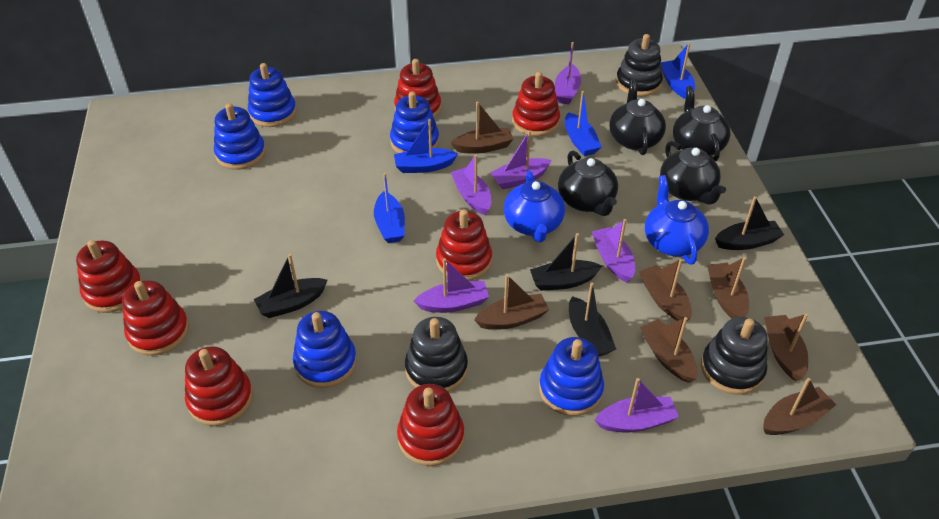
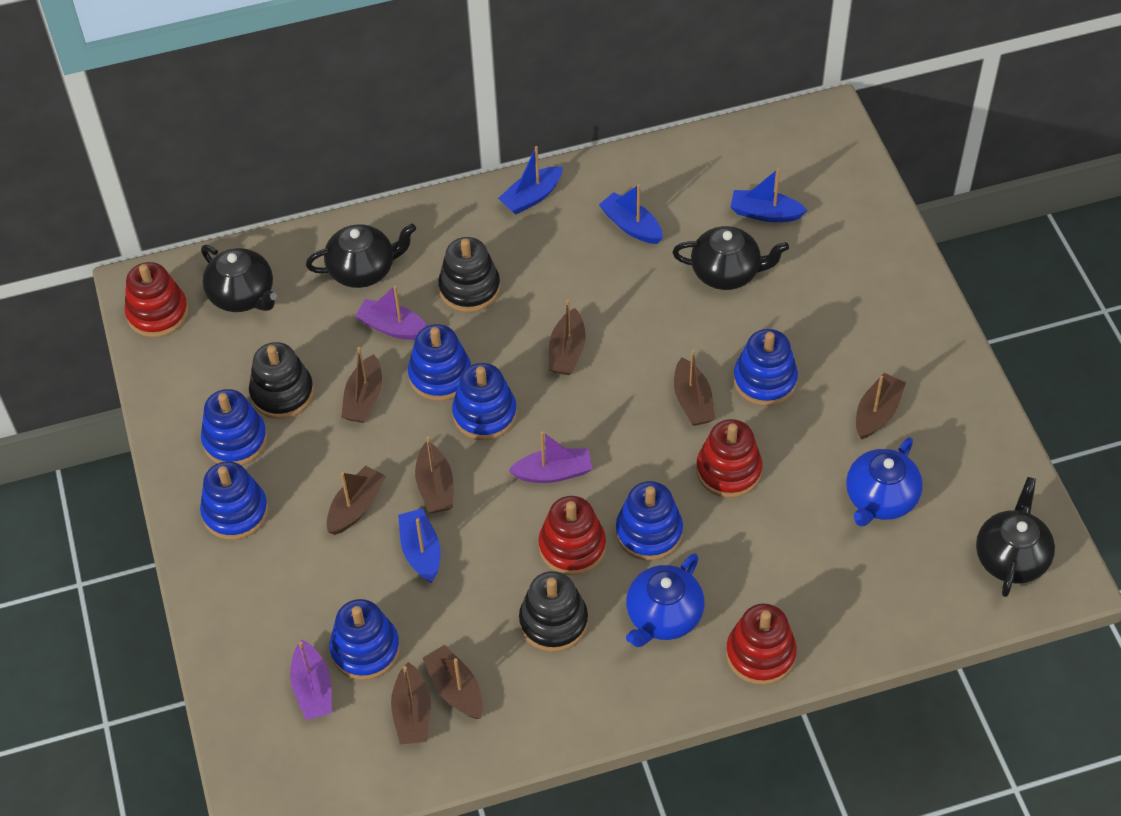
black boat: [254,254,328,318] [530,233,602,291] [569,282,616,356] [715,196,784,250] = 4 -> none = 0
blue stacking toy: [214,103,266,170] [248,63,296,127] [293,311,357,388] [390,92,439,153] [539,337,604,416] = 5 -> [200,461,268,540] [201,389,267,466] [330,599,400,680] [408,324,471,401] [452,363,517,440] [616,481,683,561] [733,329,798,406] = 7
brown boat: [451,102,514,154] [474,275,549,330] [639,259,692,321] [640,317,698,383] [707,257,749,319] [763,378,836,435] [764,313,808,381] = 7 -> [327,466,386,535] [341,347,382,423] [391,662,431,745] [415,436,453,513] [423,645,483,719] [549,299,586,375] [674,350,715,426] [856,373,906,439] = 8
purple boat: [414,258,489,313] [451,154,491,215] [490,130,552,190] [555,42,581,104] [592,219,635,283] [595,378,679,432] = 6 -> [290,639,332,720] [355,286,428,340] [508,431,592,483] = 3
red stacking toy: [76,240,142,313] [122,281,189,356] [185,346,253,426] [394,59,441,118] [397,384,464,466] [436,209,492,281] [512,72,560,136] = 7 -> [125,262,189,337] [539,496,606,575] [696,419,763,498] [726,604,797,685] = 4

